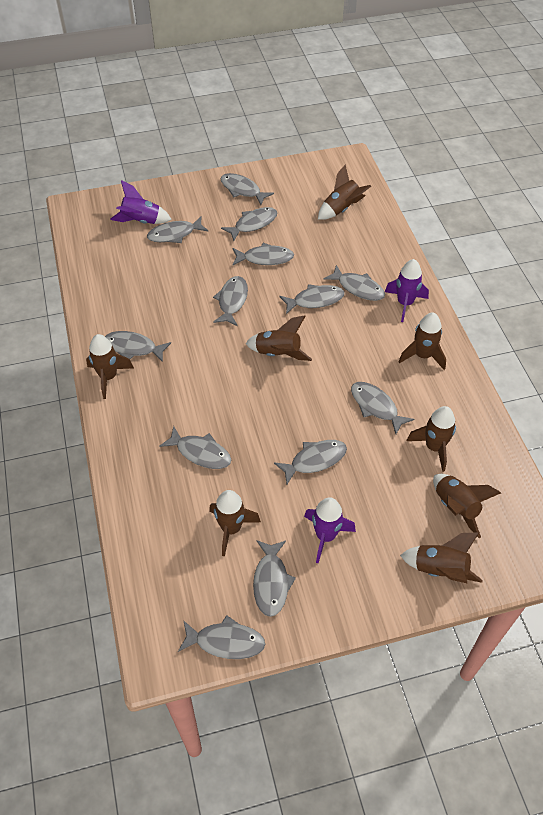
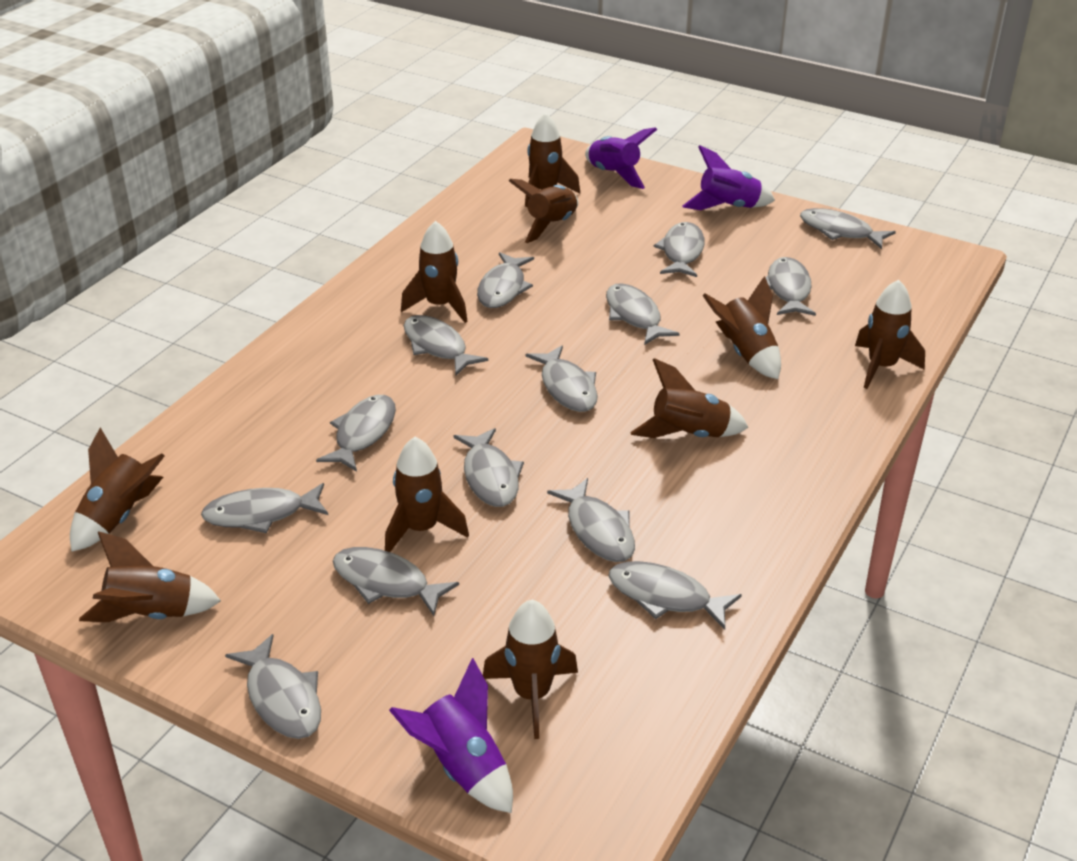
brown rocket: [86,334,134,399] [209,490,261,556] [245,315,312,361] [318,165,371,220] [399,312,446,370] [400,533,483,583] [407,406,456,472] [433,474,501,538] = 8 -> [70,427,165,552] [79,531,221,622] [385,437,469,552] [401,221,468,323] [483,600,578,739] [509,179,578,243] [525,113,580,207] [630,358,749,438] [702,276,781,379] [855,280,925,389] = 10
grey fish: [105,331,171,362] [147,217,208,243] [159,426,231,469] [178,615,265,659] [213,276,248,326] [220,173,274,205] [221,207,278,241] [232,243,294,265] [253,540,296,617] [274,440,347,484] [279,284,344,314] [324,265,385,301] [351,382,414,434] = 13 -> [201,483,328,533] [225,634,321,739] [316,395,396,472] [333,547,459,616] [404,315,488,375] [453,428,524,507] [477,252,534,308] [526,345,598,412] [547,478,635,562] [606,283,680,345] [609,561,742,630] [654,222,705,277] [766,257,816,316] [800,208,896,249] = 14

